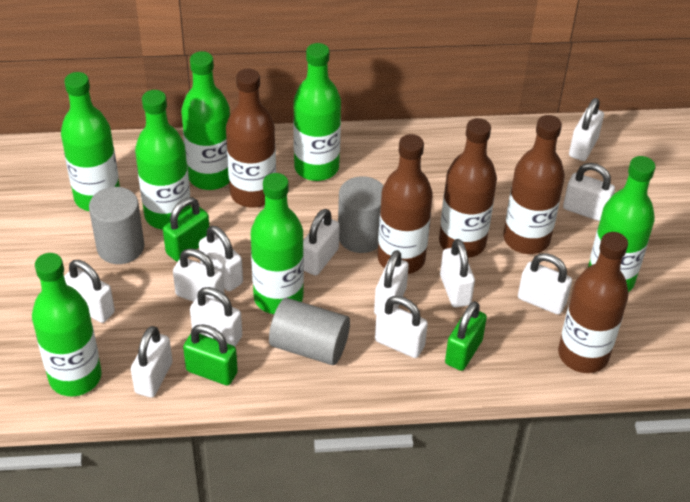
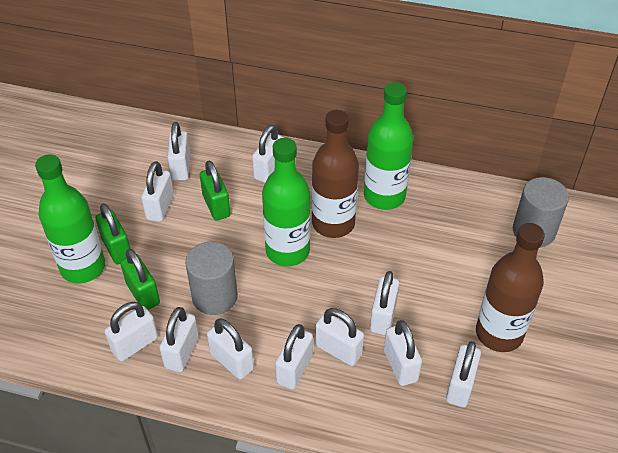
brown bottle: [226,69,276,208] [378,134,433,274] [439,118,497,258] [503,115,565,254] [558,232,628,373] = 5 -> [312,110,359,238] [476,223,545,352] = 2
green bottle: [32,253,102,396] [61,72,120,211] [135,90,191,230] [181,51,230,190] [251,173,304,314] [293,43,341,181] [588,156,655,292] = 7 -> [35,154,105,284] [262,138,311,267] [364,82,413,210] = 3
grey cylinder: [89,187,144,264] [269,298,350,365] [338,176,384,253] = 3 -> [185,242,238,315] [513,177,569,247] = 2
white padlock: [64,260,115,323] [131,326,173,398] [173,248,225,302] [190,287,242,347] [199,225,243,291] [303,209,340,276] [374,250,409,315] [375,296,428,358] [440,239,475,308] [518,253,572,315] [563,163,615,221] [569,98,604,161] = 12 -> [105,302,158,362] [141,161,174,222] [160,307,199,372] [167,122,191,181] [207,318,254,380] [252,125,284,183] [275,324,313,390] [315,308,364,366] [370,271,399,335] [384,320,422,386] [446,341,481,407] = 11

